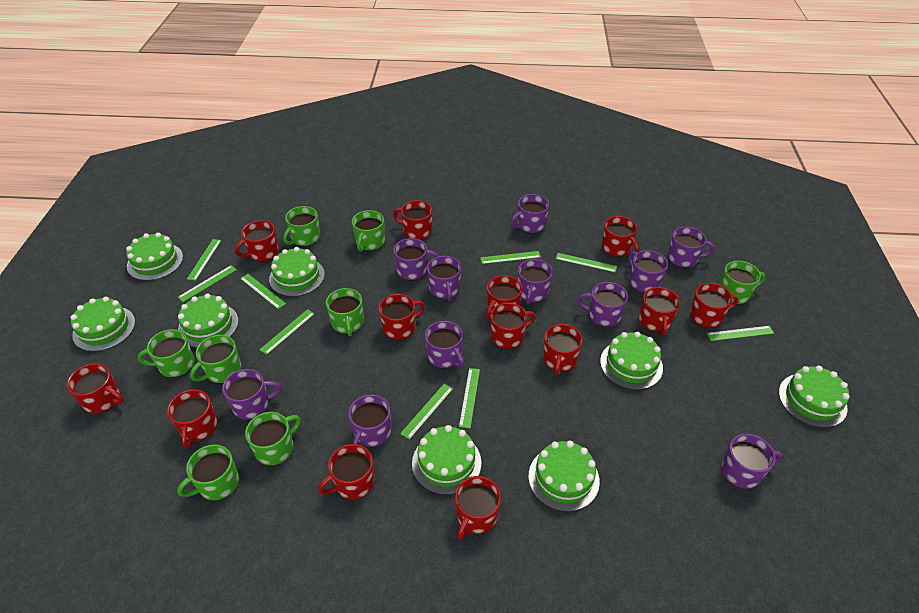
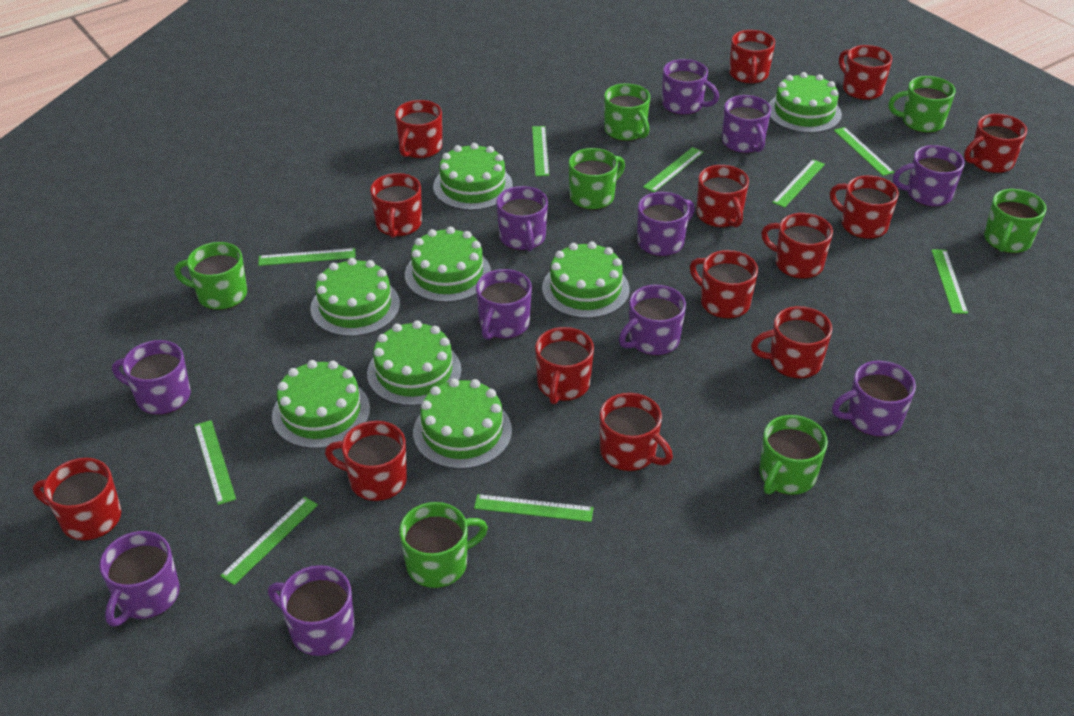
green mug: [138,329,194,378] [177,444,239,500] [190,335,241,383] [245,412,301,465] [283,206,320,246] [326,288,364,336] [352,210,385,251] [719,261,766,304] = 8 -> [174,242,247,310] [399,502,488,588] [568,148,625,210] [604,83,650,141] [759,415,828,495] [888,76,956,133] [984,189,1046,253] = 7
red mug: [67,363,124,414] [167,389,218,448] [235,220,279,261] [318,444,375,500] [379,294,425,340] [393,200,432,240] [455,476,501,540] [486,275,522,319] [490,303,535,349] [543,324,583,375] [602,216,639,257] [639,287,680,336] [690,283,739,328] = 13 -> [33,458,121,541] [325,421,407,501] [370,173,422,238] [395,100,442,159] [535,327,594,404] [600,393,673,471] [690,250,758,319] [697,165,749,228] [729,30,775,84] [751,306,832,379] [761,213,833,279] [830,175,899,239] [839,45,892,100] [964,114,1027,173] = 14

